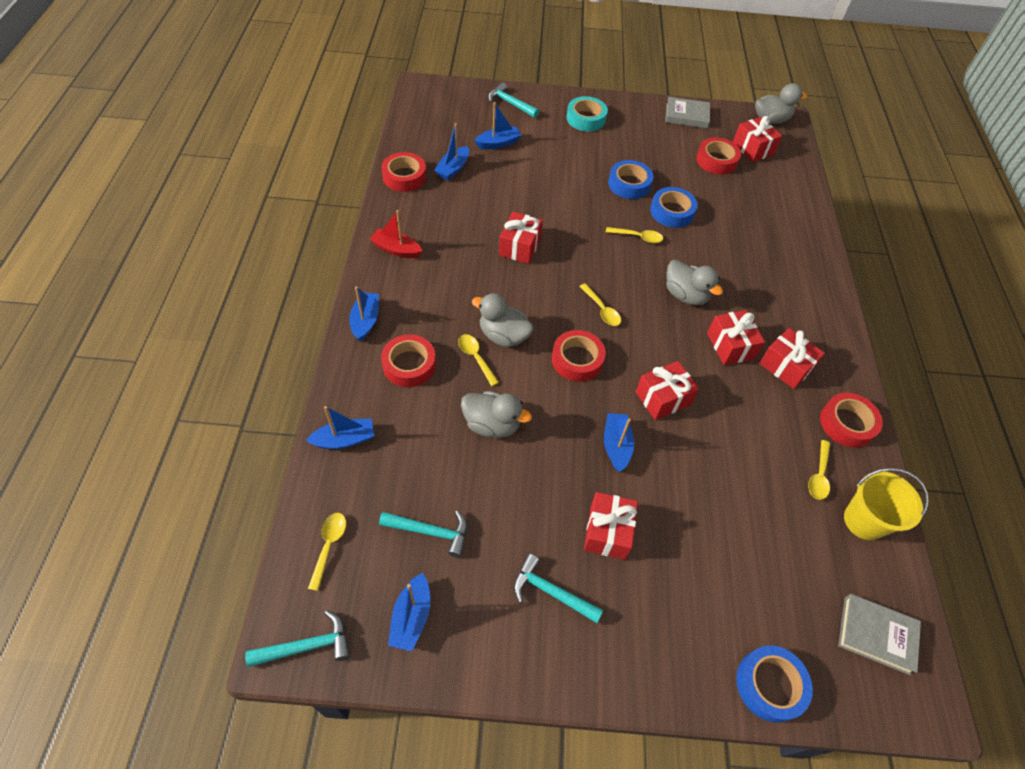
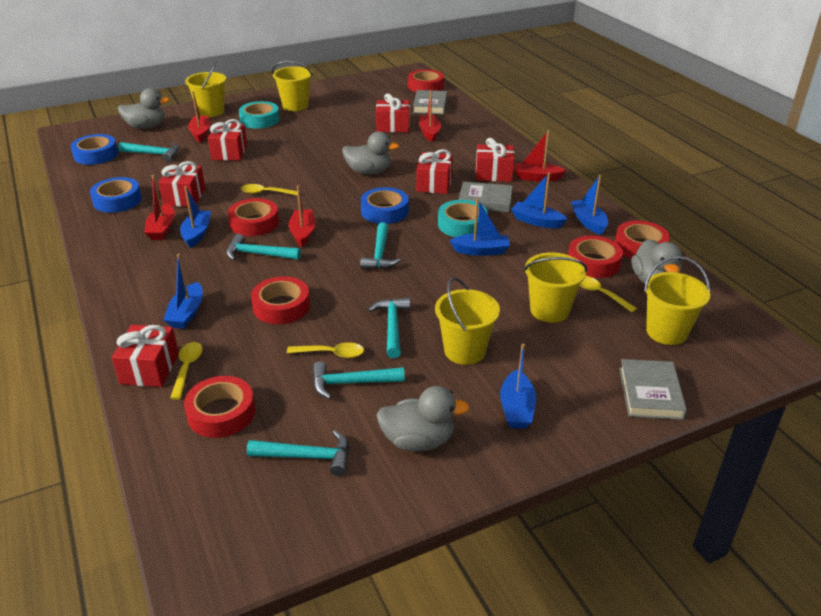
grey book: [665,97,710,128] [838,594,921,675] = 2 -> [413,90,447,114] [459,182,513,212] [619,359,687,420] = 3
red boat: [370,210,422,258] = 1 -> [144,175,175,240] [188,91,210,143] [288,185,316,247] [419,90,441,142] [514,130,566,182] = 5
red tape: [381,334,436,387] [382,152,426,192] [552,330,606,382] [696,137,741,175] [820,393,883,448] = 5 -> [184,376,255,438] [228,198,279,236] [251,276,310,324] [408,69,444,92] [568,236,623,278] [615,221,670,259] = 6
turquoise hammer: [245,610,350,667] [379,510,467,557] [488,82,539,118] [514,554,603,623] = 4 -> [118,142,179,162] [226,234,301,261] [247,430,349,476] [312,361,405,399] [360,222,401,269] [368,297,410,358] = 6
turquoise tape: [567,96,608,131] = 1 -> [239,101,280,129] [438,200,488,237] = 2
yellow bucket: [844,468,929,540] = 1 -> [185,61,226,117] [272,61,313,111] [435,277,500,365] [524,252,588,323] [644,256,710,345] = 5
yellow spoon: [308,513,346,591] [458,334,499,386] [579,283,621,326] [606,227,663,243] [808,440,830,500] = 5 -> [170,342,203,400] [241,184,298,196] [287,342,364,358] [580,276,637,312] = 4

